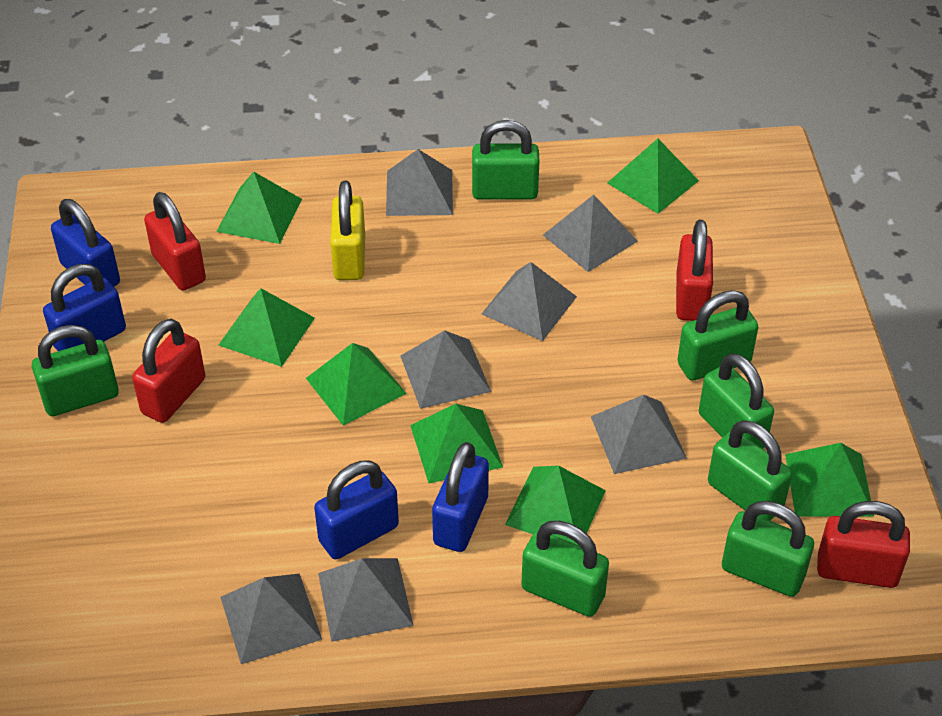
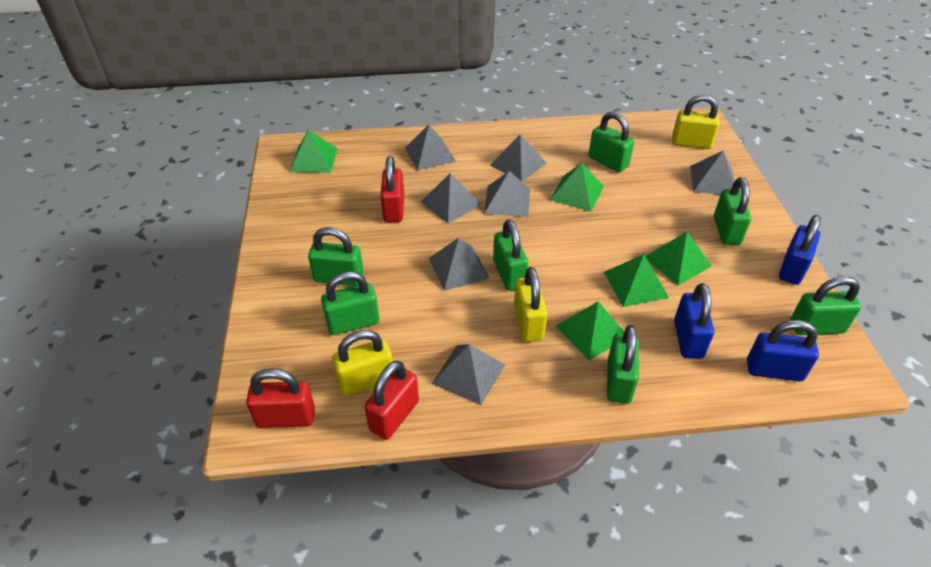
blue padlock: [43,264,126,351] [51,199,120,287] [314,460,399,559] [432,442,489,552] = 4 -> [674,283,714,359] [747,320,819,382] [779,215,821,285] = 3
green pyramid: [216,172,302,244] [219,288,315,367] [306,343,407,425] [410,404,503,483] [505,466,606,545] [607,139,699,214] [785,443,874,517] = 7 -> [290,130,338,173] [550,163,604,212] [556,302,624,360] [604,254,669,307] [645,232,712,286] = 5
red padlock: [132,319,205,423] [144,192,206,291] [676,220,713,321] [817,501,910,588] = 4 -> [246,368,315,428] [364,361,419,440] [380,156,404,222] = 3
yellow padlock: [330,180,365,280] = 1 -> [332,330,393,396] [514,267,548,342] [672,94,720,149] = 3

